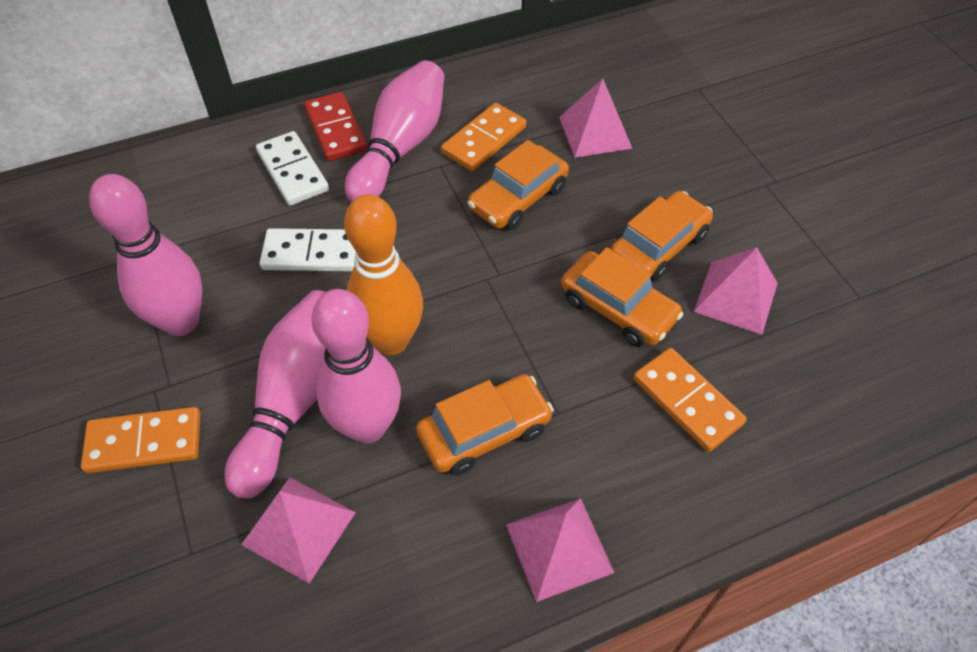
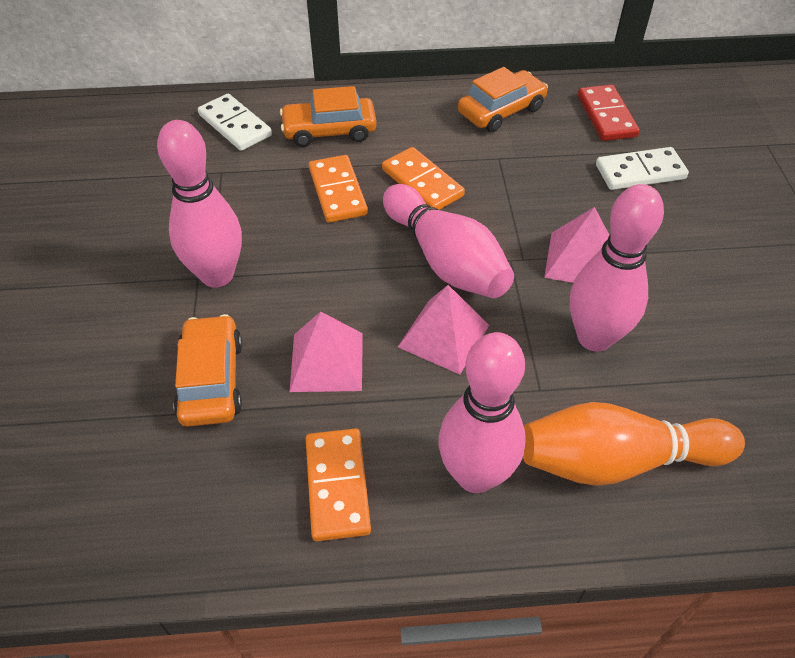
orange car: [416,374,554,476] [468,140,569,230] [561,247,683,347] [610,191,713,281] = 4 -> [173,314,242,427] [280,86,377,147] [458,67,548,132] = 3
pink pyramid: [241,477,356,584] [506,498,614,602] [559,79,632,158] [694,247,778,335] = 4 -> [290,312,363,392] [398,285,489,374] [544,207,609,283] = 3

